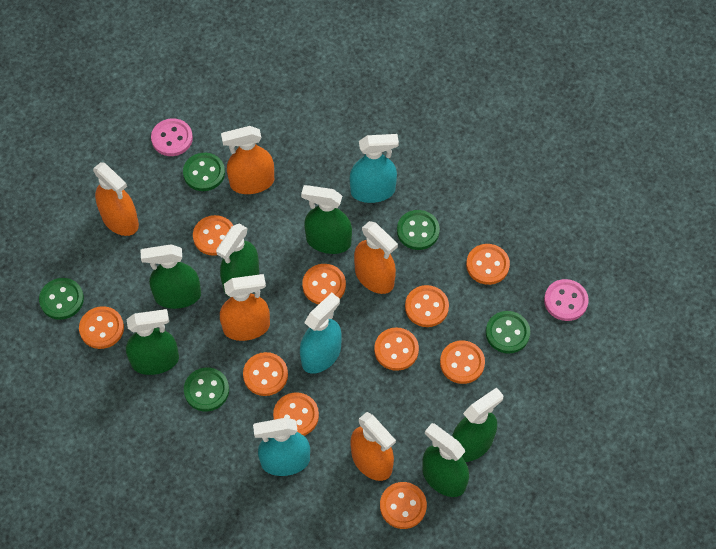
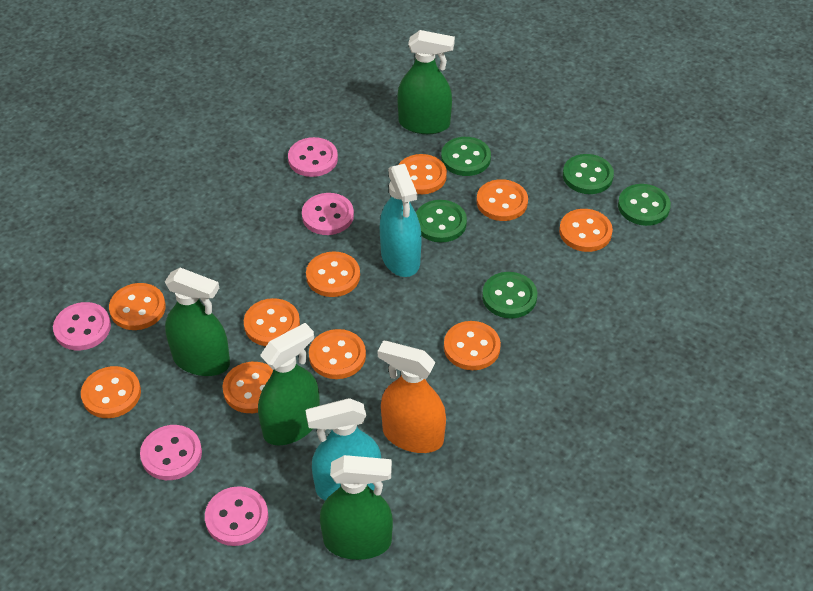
green spray bottle: [126,309,179,375] [141,244,201,309] [216,224,259,297] [301,185,352,254] [422,423,469,497] [452,387,504,462] = 6 -> [165,268,230,376] [258,323,320,446] [320,455,393,560] [397,30,455,134] = 4
orange spray bottle: [93,162,139,236] [220,274,270,341] [221,126,274,194] [350,412,396,481] [354,221,398,294] = 5 -> [378,341,446,453] = 1
pink button: [151,118,193,156] [544,279,589,321] = 2 -> [53,302,111,350] [140,425,202,480] [205,486,268,546] [288,137,338,177] [302,193,354,235] = 5
turquoise spray bottle: [253,418,310,476] [300,293,342,374] [350,134,399,203] = 3 -> [305,398,381,501] [380,164,422,277] = 2

